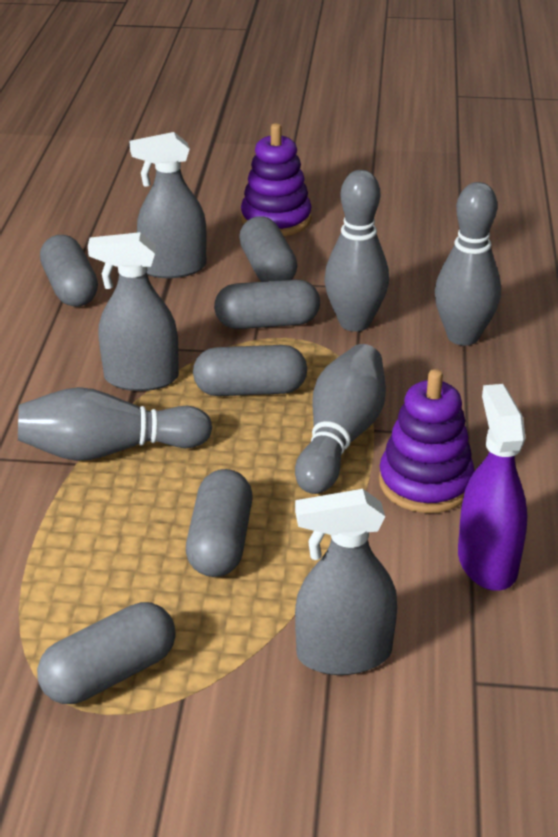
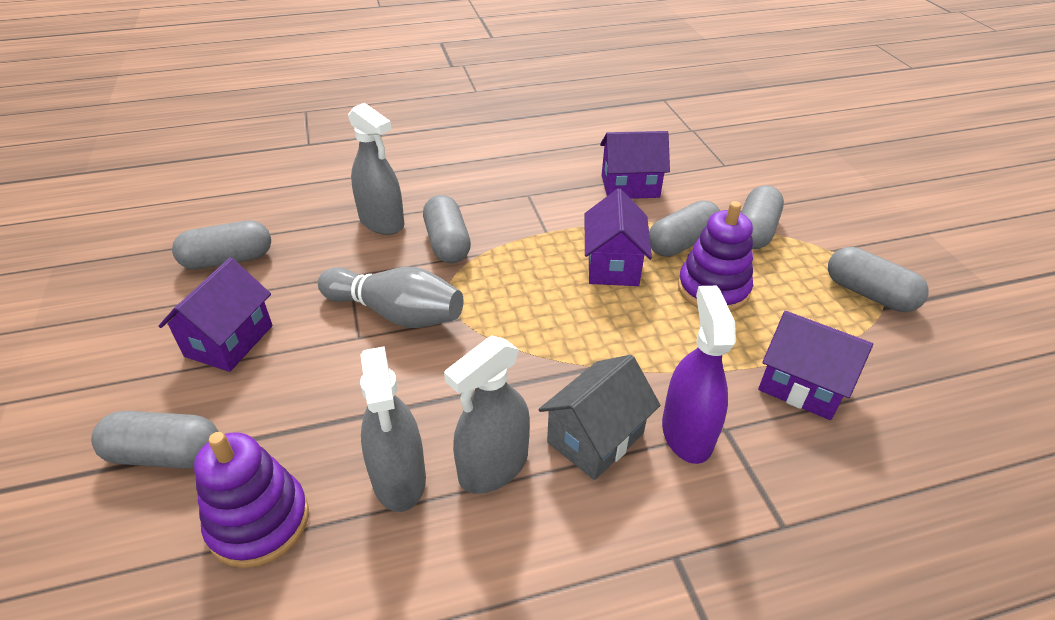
grey bowling pin: [18,387,212,461] [295,344,386,494] [324,170,389,332] [435,182,501,346] = 4 -> [318,267,464,328] = 1
grey house: none = 0 -> [538,355,661,480] = 1
purple house: none = 0 -> [159,258,273,372] [585,189,652,286] [600,131,670,199] [758,311,873,420] = 4

